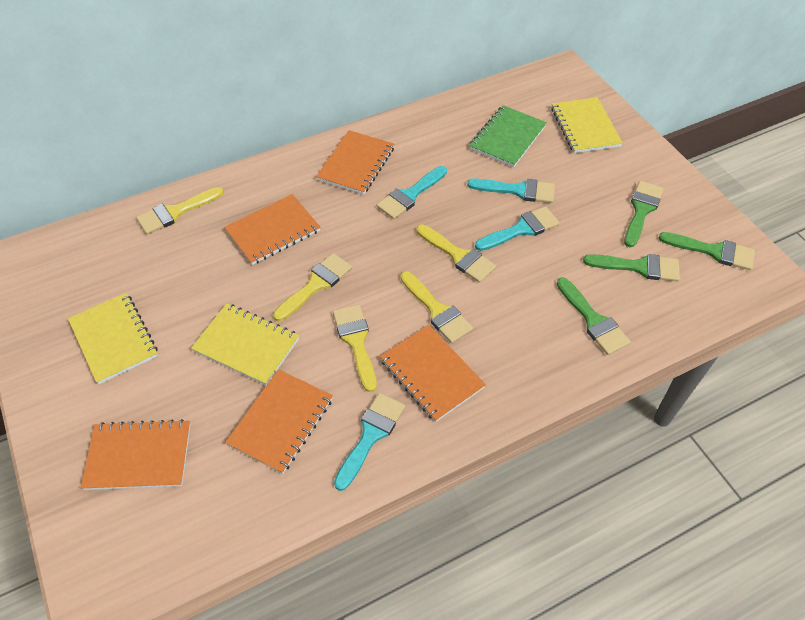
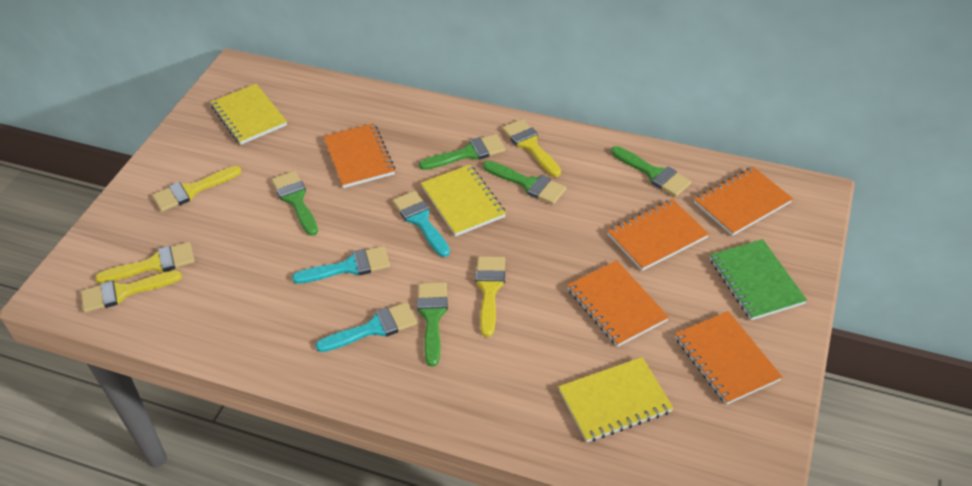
green brush: [557,277,631,355] [583,254,680,282] [624,181,664,247] [658,232,755,270] = 4 -> [272,171,318,236] [417,282,448,367] [419,134,506,170] [483,161,566,205] [611,146,691,197] = 5
turquoise brush: [334,393,405,491] [377,166,447,219] [467,179,555,203] [475,206,560,251] = 4 -> [292,246,390,284] [315,302,417,352] [393,191,450,257] = 3

